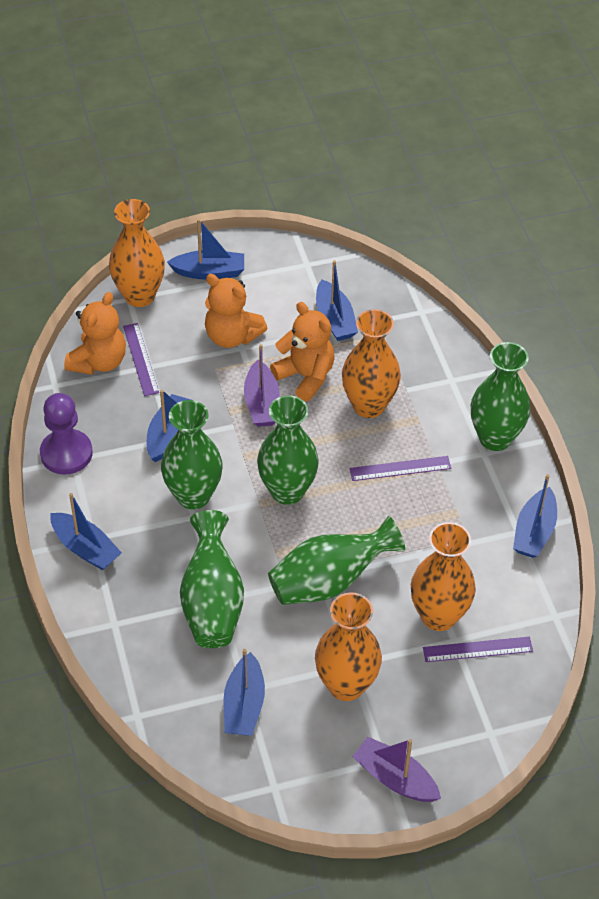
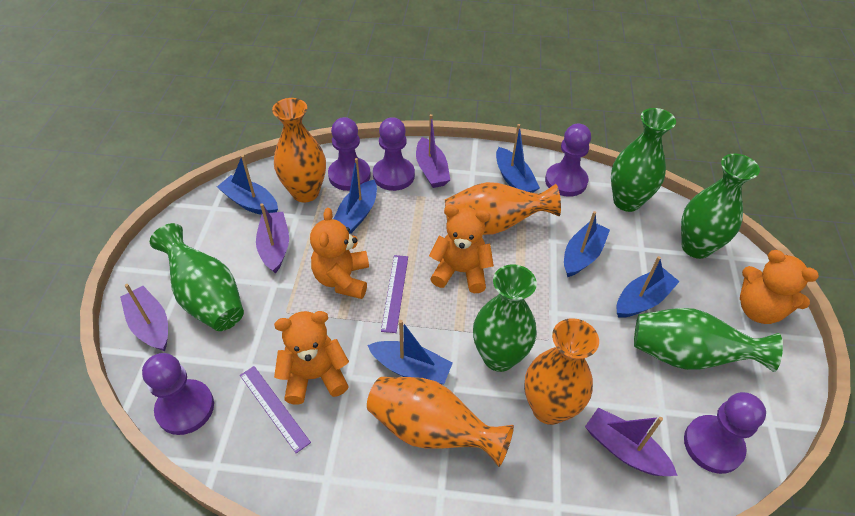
orange teddy bear: [64,292,126,375] [205,274,268,348] [270,302,335,401] = 3 -> [274,311,349,405] [310,208,369,299] [429,205,494,293] [740,250,819,324] = 4
purple boat: [244,344,280,427] [352,737,441,802] = 2 -> [120,284,168,351] [256,203,289,273] [416,114,450,188] [585,407,678,476] = 4
purple pawn: [40,393,93,475] = 1 -> [142,353,214,435] [328,117,371,191] [373,117,415,191] [545,123,591,197] [684,392,766,474] = 5
purple ruler: [123,323,159,396] [350,456,451,481] [423,637,533,662] = 3 -> [240,366,311,453] [381,255,408,333] = 2

